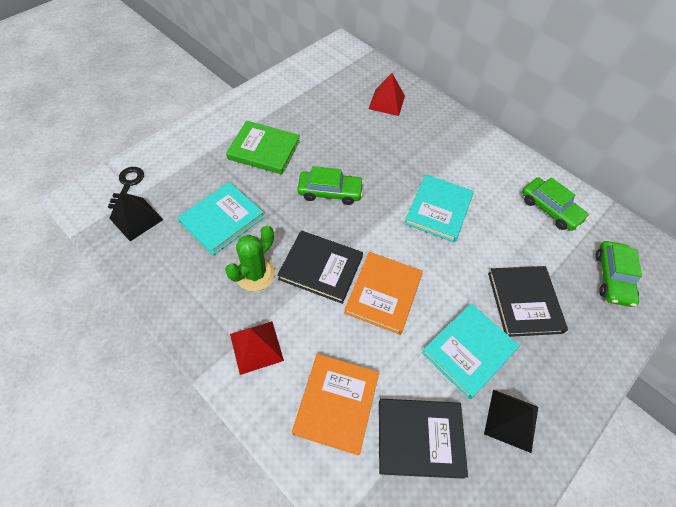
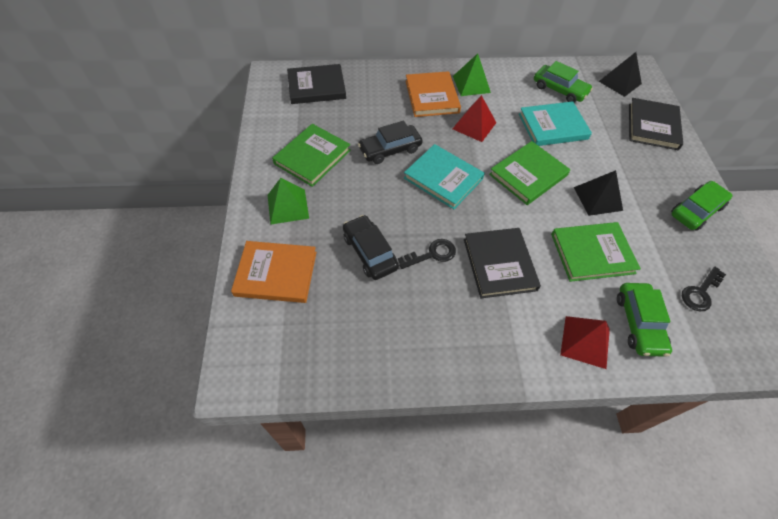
black car: none = 0 -> [343,215,399,280] [358,121,422,164] = 2
black key: [108,167,144,209] = 1 -> [398,239,456,269] [682,267,726,311] = 2
green book: [226,121,300,175] = 1 -> [272,124,351,187] [489,141,570,205] [551,222,641,282] = 3
green cactus: [225,226,275,291] = 1 -> none = 0
green pyramid: none = 0 -> [268,178,309,225] [453,53,491,96] = 2
turquoise book: [177,182,264,255] [404,174,474,243] [422,303,520,399] = 3 -> [404,144,485,209] [519,101,592,146] = 2

